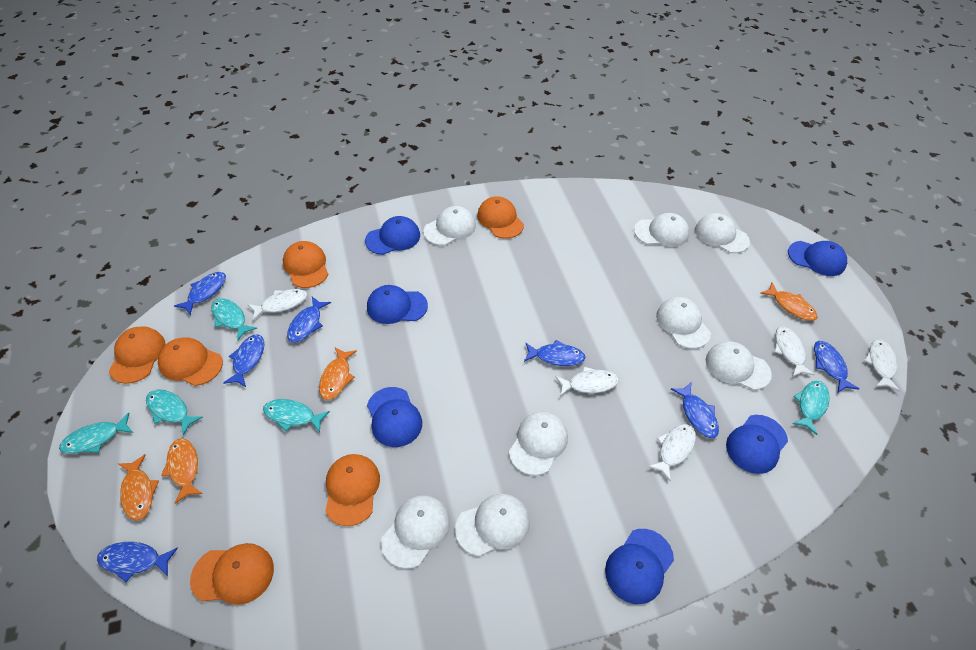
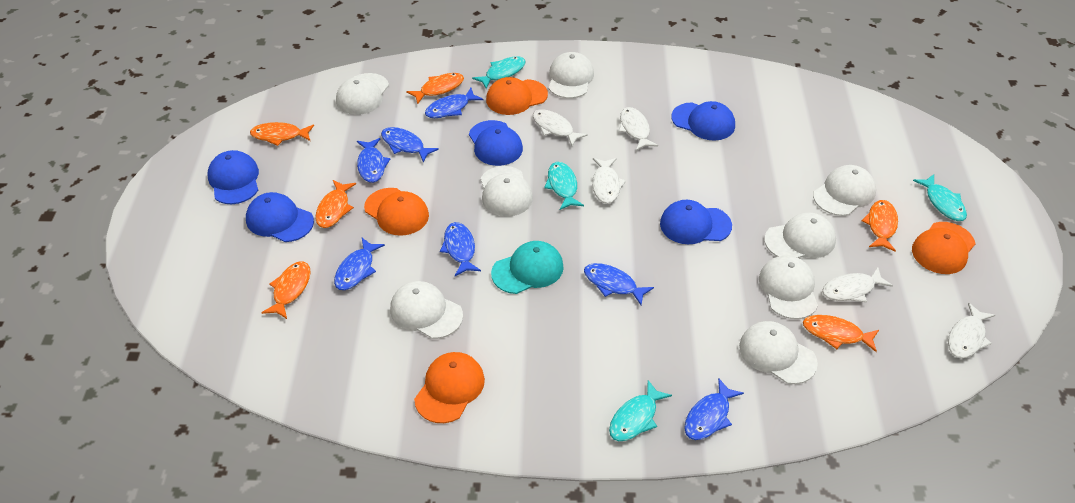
blue cap: [365,216,420,255] [367,285,428,324] [367,387,422,447] [605,529,674,604] [726,415,788,474] [788,241,847,276] = 6 -> [207,150,259,204] [246,192,314,242] [469,120,523,166] [660,200,732,244] [671,101,735,141] = 5
orange cap: [109,326,165,384] [158,337,223,386] [190,543,274,605] [283,241,329,288] [325,454,380,526] [477,196,524,239] = 6 -> [364,188,429,236] [414,352,485,423] [486,77,548,115] [912,222,976,274] = 4
orange fish: [119,454,159,520] [161,438,203,504] [319,347,357,400] [760,282,818,321] = 4 -> [250,122,314,146] [261,262,311,319] [315,180,356,228] [406,73,464,104] [803,315,879,352] [862,200,898,252] = 6
turquoise cap: none = 0 -> [491,241,564,294] = 1
turquoise fish: [59,412,133,454] [146,389,203,435] [211,298,257,340] [263,399,330,432] [793,381,830,435] = 5 -> [472,56,525,89] [544,162,584,210] [609,380,672,441] [913,174,967,221] = 4

